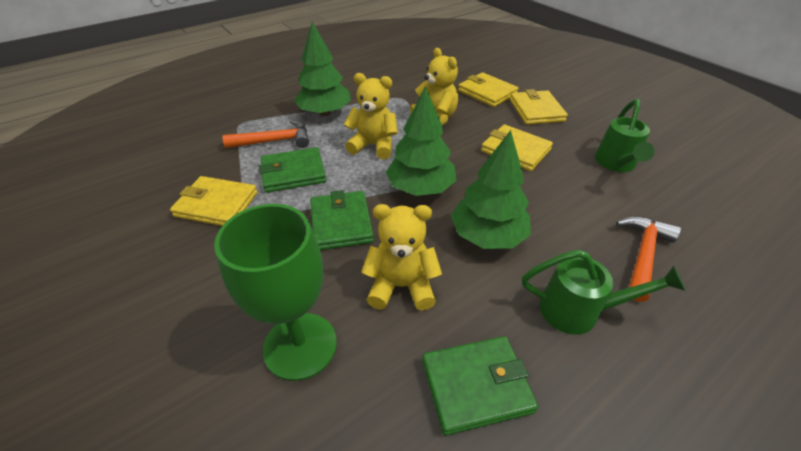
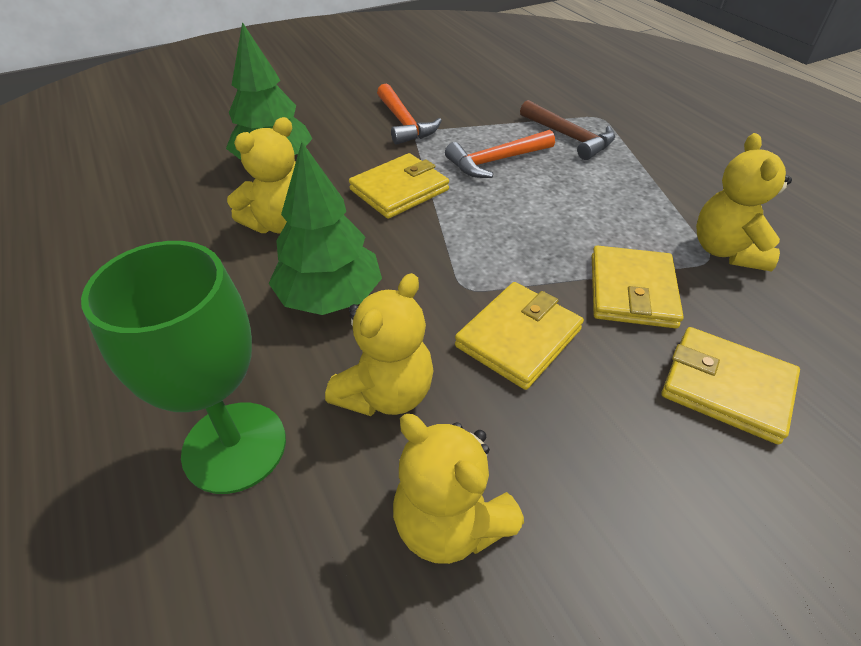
brown hammer: none = 0 -> [520,100,615,160] = 1
green tree: [294,22,351,116] [386,86,456,196] [451,130,531,249] = 3 -> [226,22,312,160] [269,142,382,315] = 2
green wallet: [259,147,326,193] [310,190,374,250] [422,336,538,436] = 3 -> none = 0
green watering can: [522,249,686,335] [595,99,654,172] = 2 -> none = 0
yellow teddy bear: [344,73,398,159] [361,204,442,311] [410,48,458,125] = 3 -> [227,117,296,234] [325,273,434,416] [393,414,524,564] [696,133,792,272] = 4

